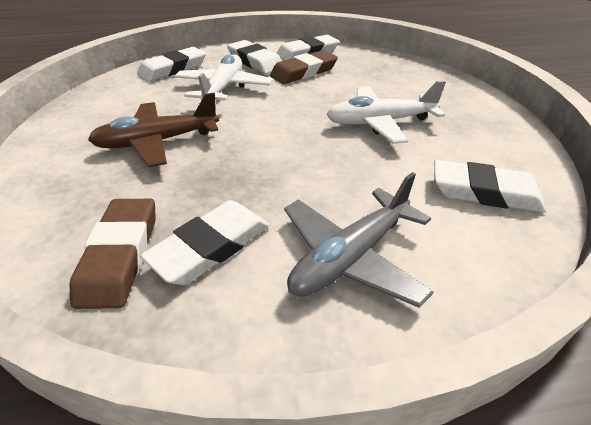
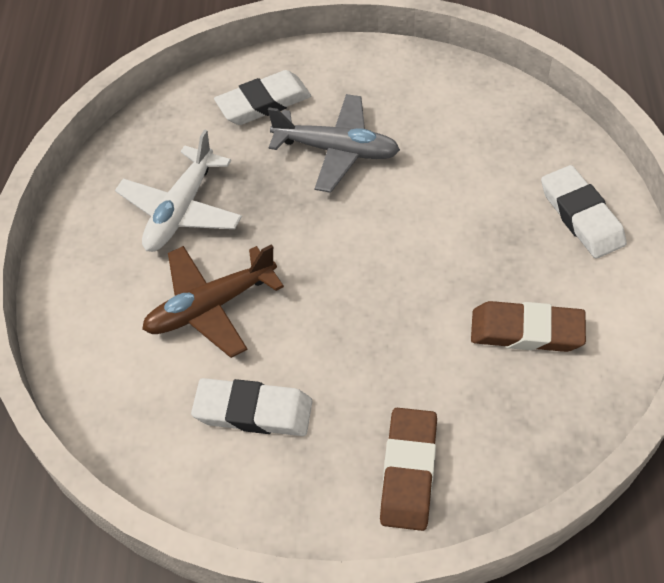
white eraser: [137,47,206,82] [140,200,270,285] [227,40,282,74] [276,34,339,61] [434,160,546,213] = 5 -> [191,378,312,436] [214,70,311,125] [541,165,627,259] = 3
white plane: [174,54,273,101] [326,80,446,144] = 2 -> [115,129,242,252] = 1

